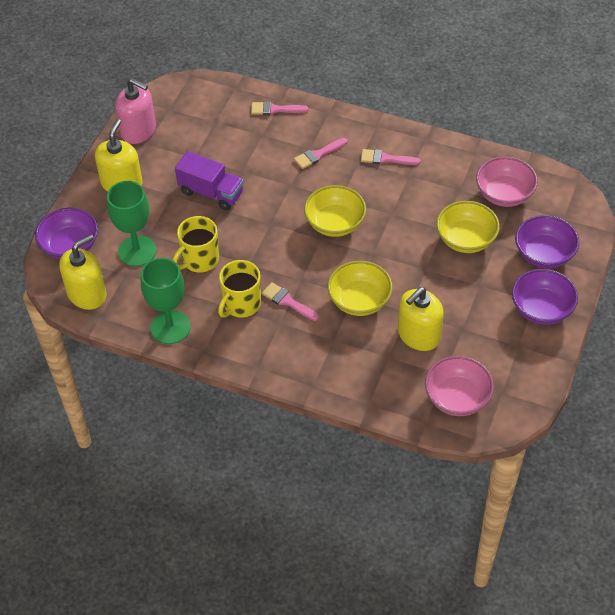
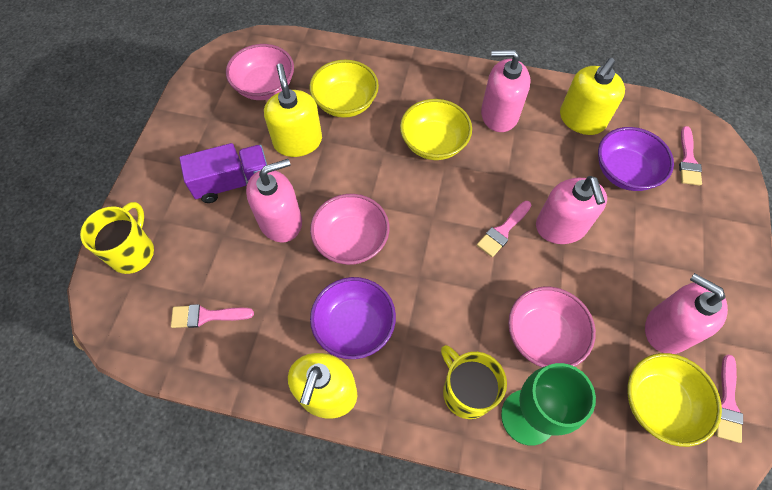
green goblet: [107,181,156,267] [141,258,191,344] = 2 -> [501,363,596,446] = 1
pink bowl: [425,356,494,416] [476,156,538,207] = 2 -> [226,44,294,100] [310,194,390,265] [508,287,596,367] = 3
pink soap dispenser: [115,78,156,144] = 1 -> [246,159,302,243] [481,49,531,132] [536,176,607,244] [645,273,728,354] = 4
purple bowl: [35,208,98,259] [512,269,578,325] [515,215,579,268] = 3 -> [310,277,396,359] [598,127,674,191] = 2

